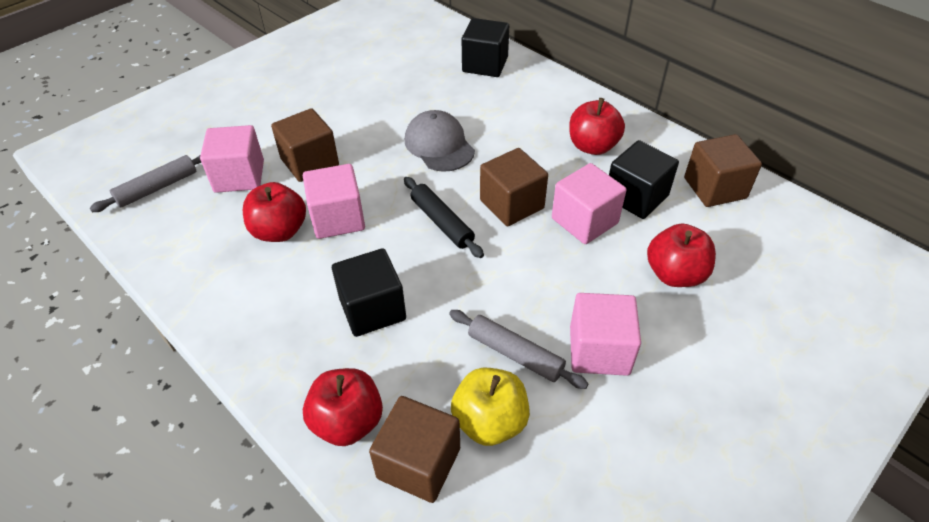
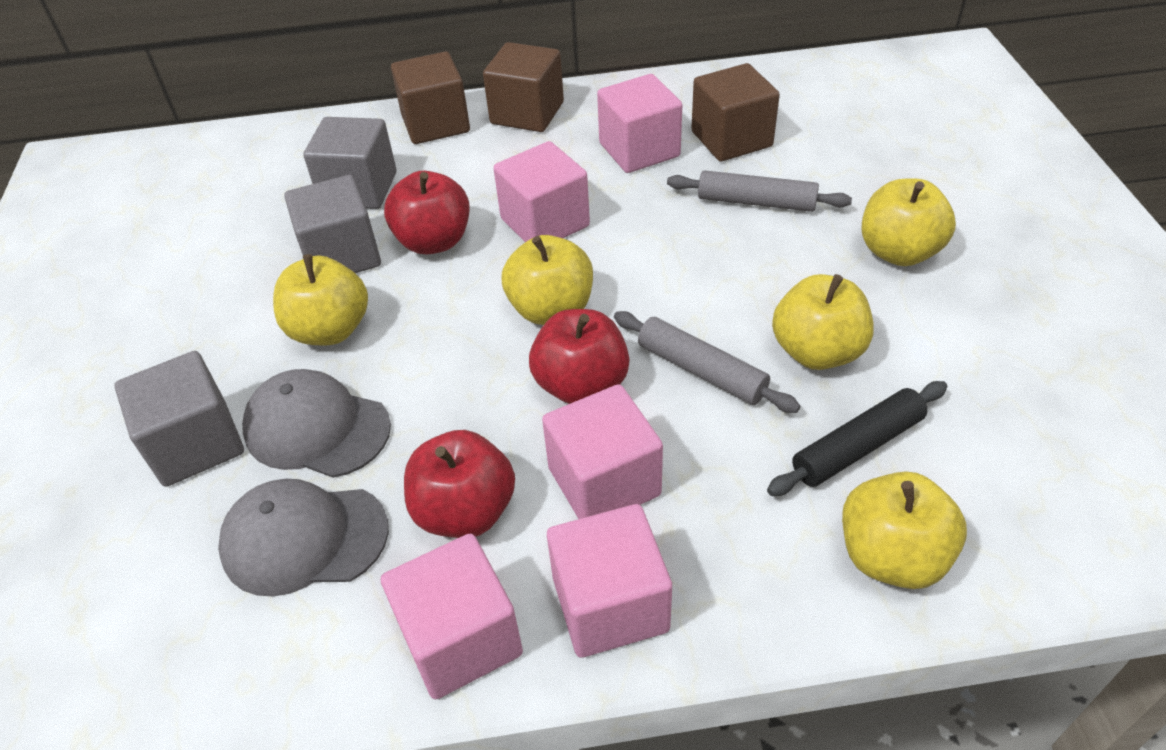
black cube: [332,248,406,337] [462,18,509,77] [609,140,679,219] = 3 -> none = 0
brown cube: [271,108,339,182] [369,396,460,503] [480,148,548,226] [684,134,762,207] = 4 -> [391,51,470,144] [483,42,564,132] [691,63,780,162] = 3
grey cap: [405,110,475,172] = 1 -> [218,479,389,597] [242,369,391,478] = 2
grey cube: none = 0 -> [114,351,244,487] [284,175,381,273] [303,117,397,209] = 3
pink cube: [200,125,264,193] [303,164,365,239] [552,163,626,244] [570,293,641,376] = 4 -> [381,534,523,699] [493,141,590,242] [542,384,663,519] [547,504,672,658] [597,74,682,173] = 5
red apple: [243,182,306,242] [303,368,383,446] [569,98,625,155] [647,223,716,287] = 4 -> [384,171,470,255] [404,430,515,538] [529,309,630,404] = 3
yellow apple: [451,368,530,446] = 1 -> [273,254,368,345] [502,235,593,325] [772,274,874,370] [842,471,967,589] [862,179,956,266] = 5

